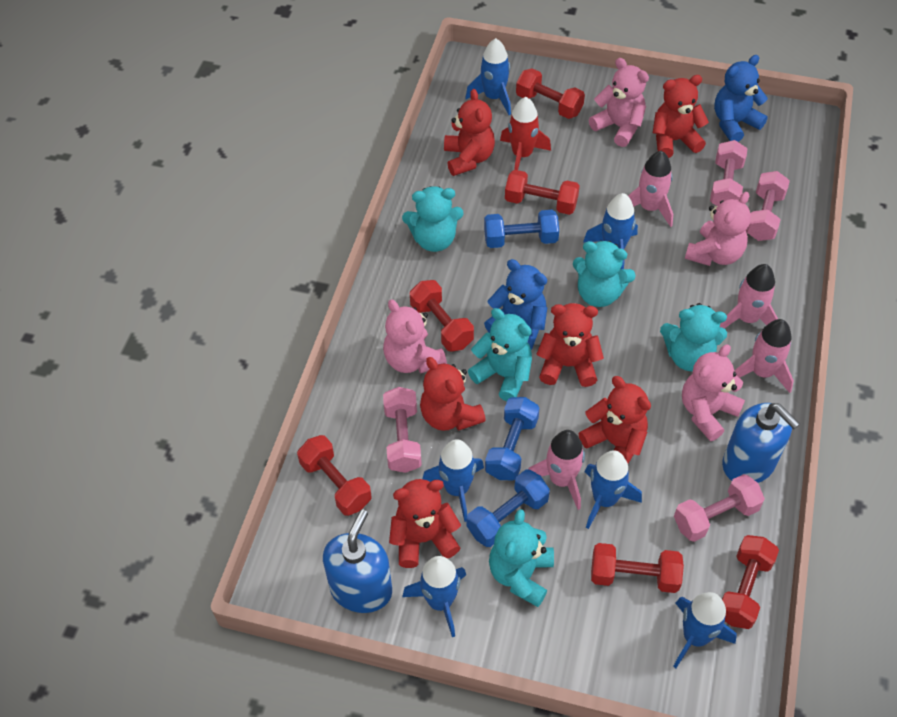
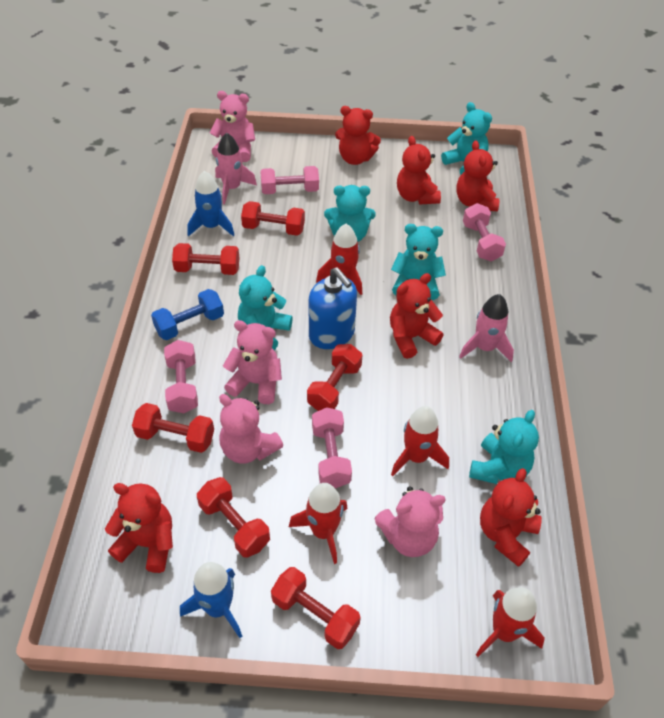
blue dumbbell: [467,469,550,547] [484,210,559,248] [485,397,540,480] = 3 -> [151,289,224,340] = 1
blue rocket: [402,556,466,637] [423,439,484,522] [465,38,511,115] [583,193,638,269] [585,450,642,529] [673,592,737,668] = 6 -> [180,562,242,638] [187,171,234,237] = 2
blue soap dispenser: [323,509,392,613] [722,403,800,483] = 2 -> [309,267,357,349] = 1
blue teddy bear: [484,259,547,350] [714,55,768,142] = 2 -> none = 0
pink rocket: [528,430,585,510] [628,151,673,227] [720,264,778,328] [734,319,794,393] = 4 -> [215,133,257,204] [459,294,514,362] = 2
red rocket: [500,97,551,170] = 1 -> [289,483,348,564] [316,224,362,295] [391,406,449,476] [476,587,545,657] = 4

